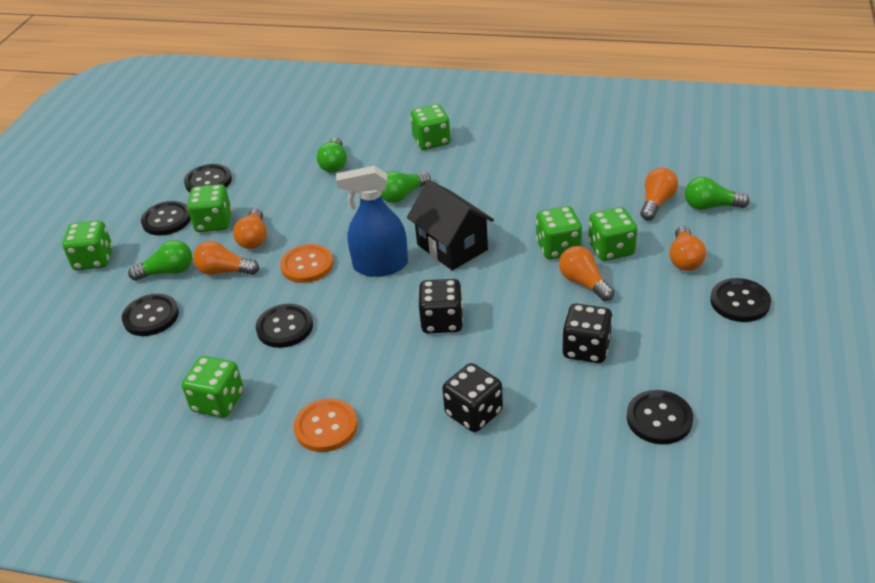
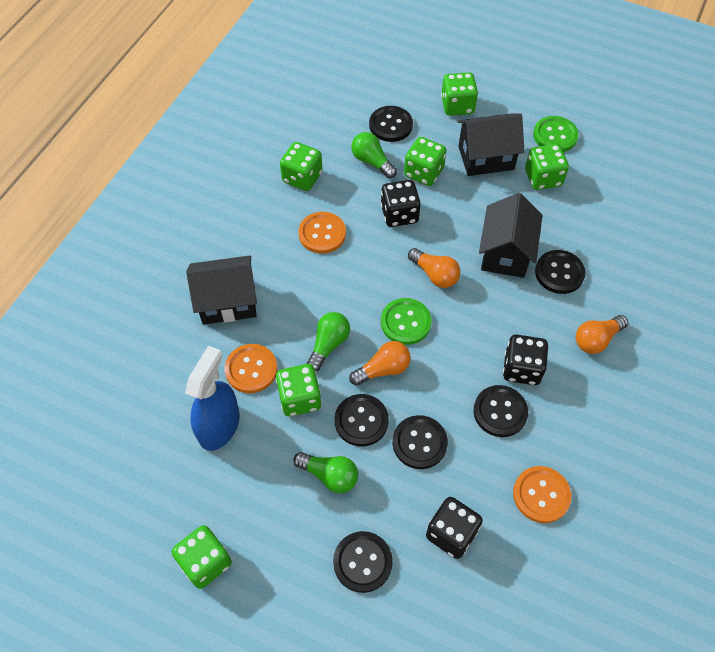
black house: [407,180,494,270] = 1 -> [186,255,257,325] [457,113,525,176] [479,193,543,278] = 3
green button: none = 0 -> [381,298,432,345] [533,116,579,152] = 2
green light bulb: [128,240,192,281] [317,137,347,173] [381,171,431,203] [685,177,749,210] = 4 -> [293,452,358,493] [307,312,350,371] [351,132,397,178] = 3
orange button: [280,244,334,283] [294,398,358,452] = 2 -> [225,344,277,393] [298,212,346,254] [513,466,571,523] = 3
orange light bulb: [193,241,259,275] [233,208,267,249] [559,246,614,301] [640,168,678,220] [669,226,706,271] = 5 -> [349,341,411,386] [408,248,460,288] [576,315,628,354] = 3

